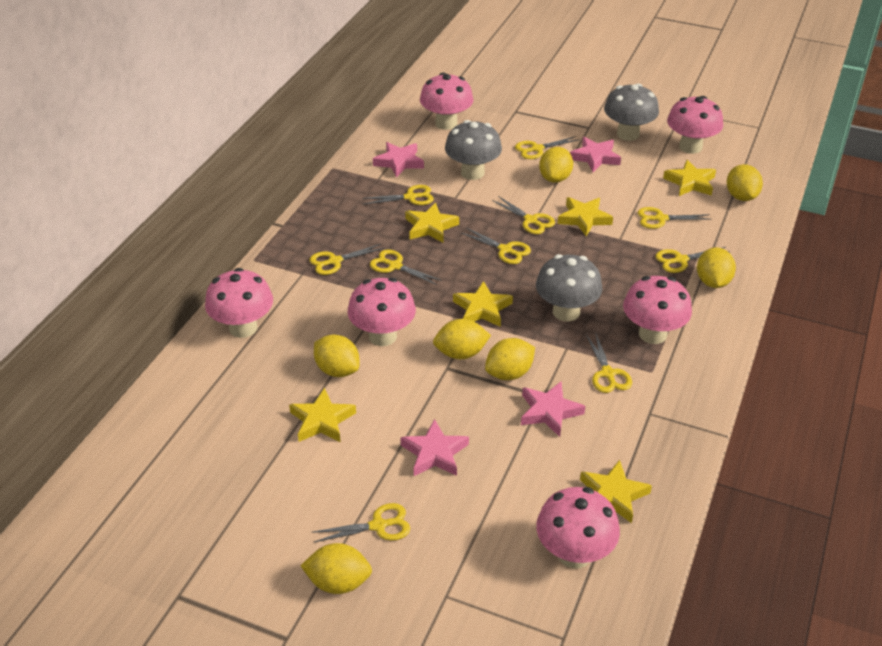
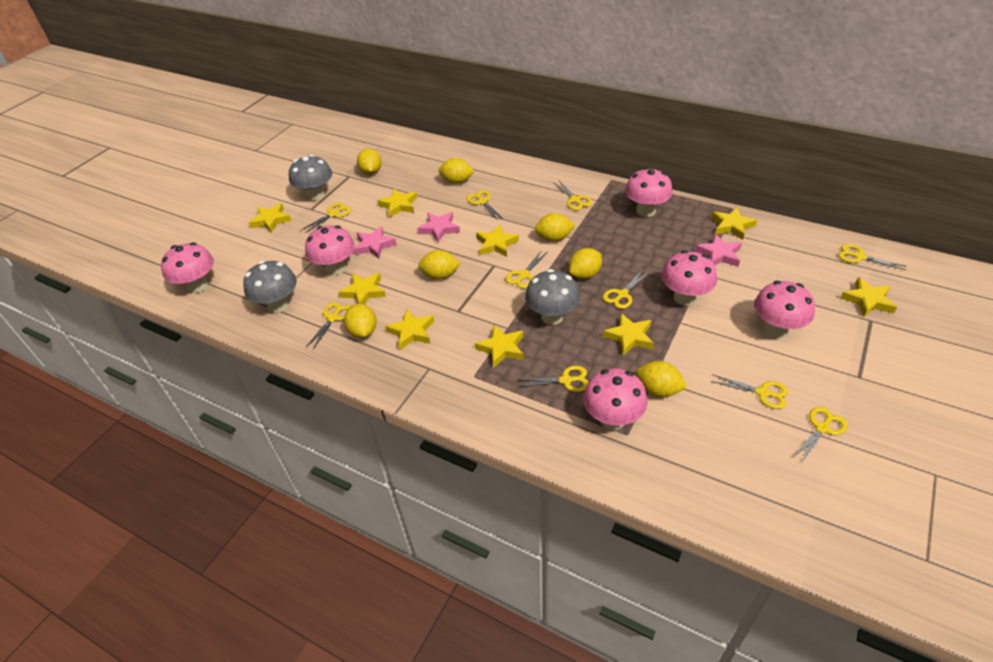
pink star: [373,142,424,178] [401,419,469,476] [521,382,585,437] [570,137,621,172] = 4 -> [354,226,396,259] [417,212,460,242] [695,234,742,267] = 3
yellow star: [289,388,356,442] [405,202,459,243] [453,281,513,327] [558,197,613,236] [580,460,652,523] [663,160,716,196] = 6 -> [248,203,292,233] [339,273,386,304] [377,188,417,217] [385,309,434,350] [475,325,524,368] [476,224,519,257] [603,313,654,355] [711,207,757,240] [841,277,897,317] = 9

